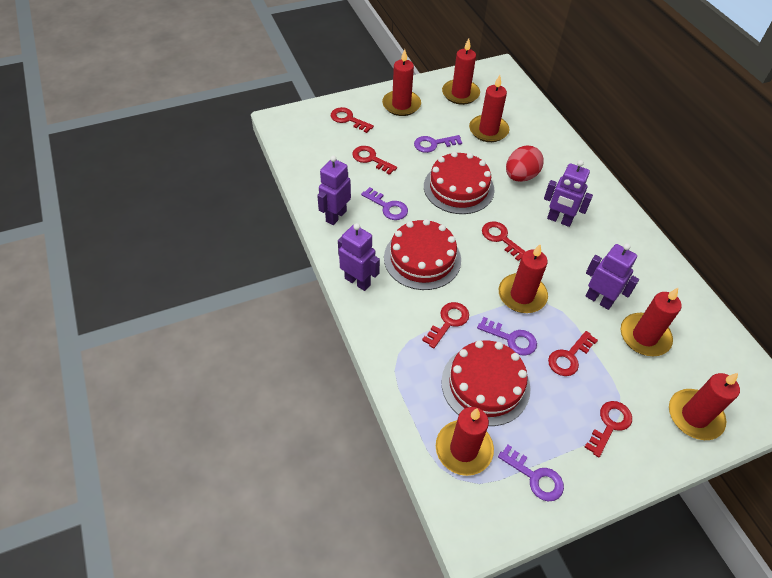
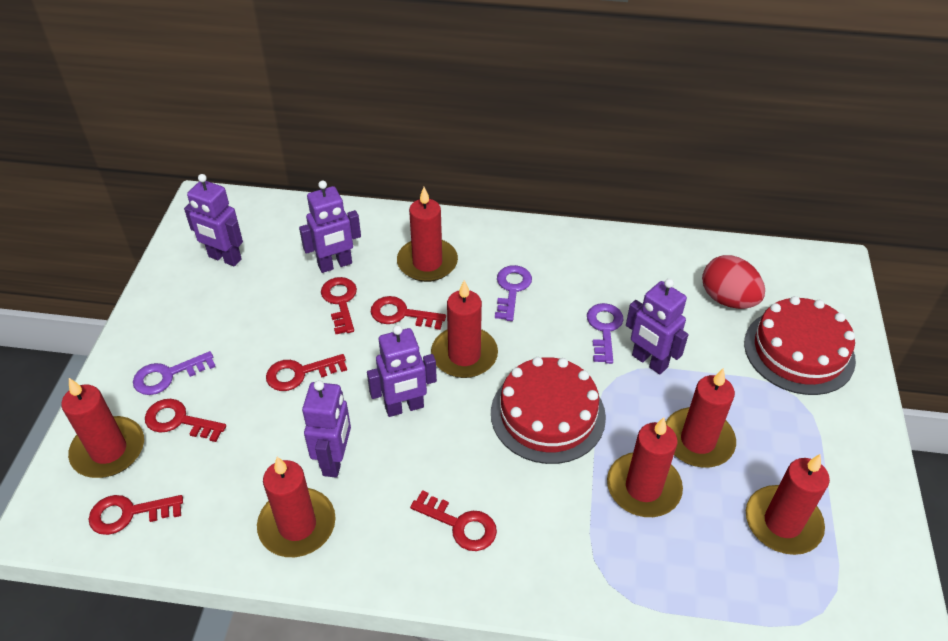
purple key: [361,187,408,220] [414,135,462,153] [477,317,537,356] [498,444,564,501] = 4 -> [133,351,216,395] [495,265,532,321] [587,303,623,364] = 3
purple robot: [317,156,351,225] [338,223,380,291] [544,160,593,227] [586,243,639,310] = 4 -> [184,174,243,267] [299,180,361,273] [302,380,351,478] [367,325,437,417] [626,279,688,374] = 5
red cake: [384,219,461,290] [424,152,495,214] [441,340,530,426] = 3 -> [491,357,606,464] [744,296,856,395] = 2

